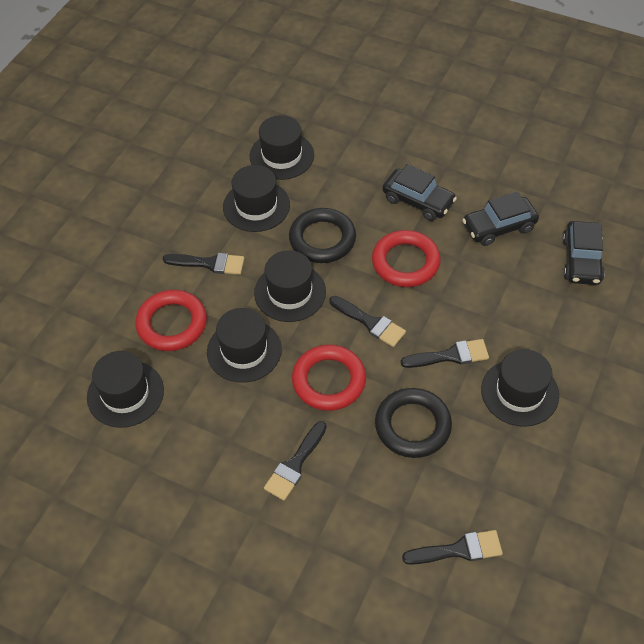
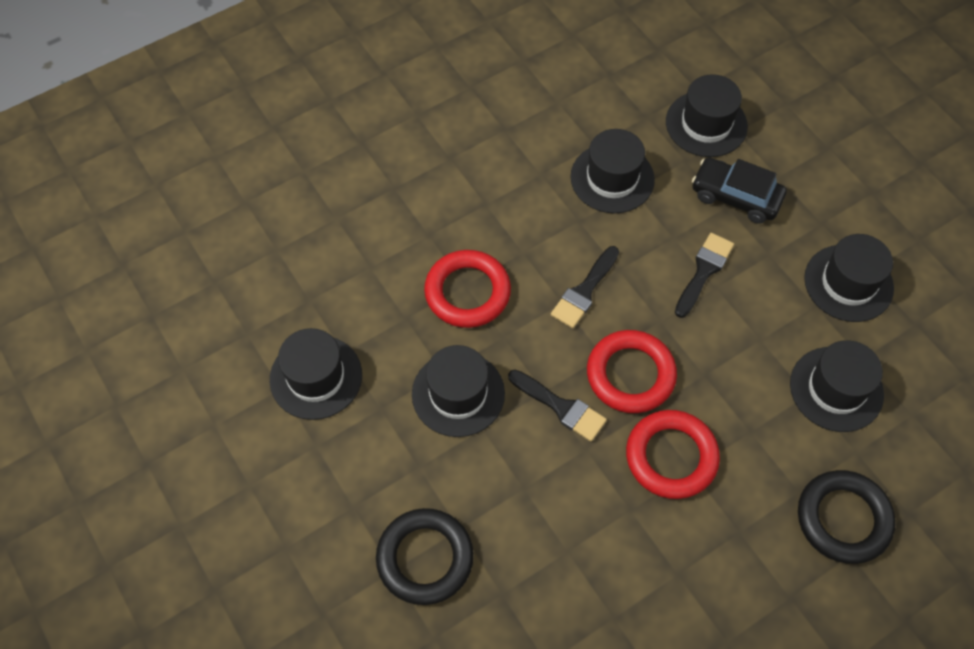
black brush: [163,253,244,275] [264,421,327,501] [329,296,406,347] [400,339,489,368] [402,530,503,565] = 5 -> [508,370,607,442] [551,246,619,328] [675,233,734,318] = 3
black car: [382,164,457,221] [462,192,539,246] [562,221,605,285] = 3 -> [692,157,787,224] = 1

